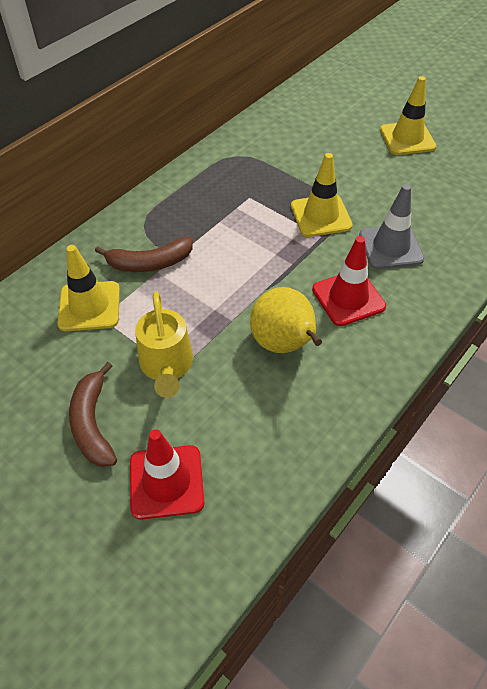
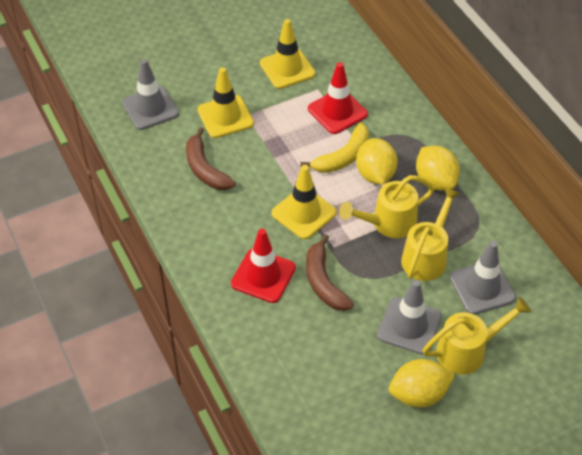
grey traffic cone: [359,184,424,269] = 1 -> [122,59,179,130] [377,280,442,355] [450,241,516,314] = 3
yellow banana: none = 0 -> [301,123,369,173] = 1
yellow lemon: none = 0 -> [356,138,398,185] [389,359,455,408] [416,146,460,191] = 3
yellow pear: [250,287,322,353] = 1 -> none = 0
yellow watering can: [135,292,193,398] = 1 -> [339,175,434,238] [401,187,461,281] [422,297,531,375] = 3

